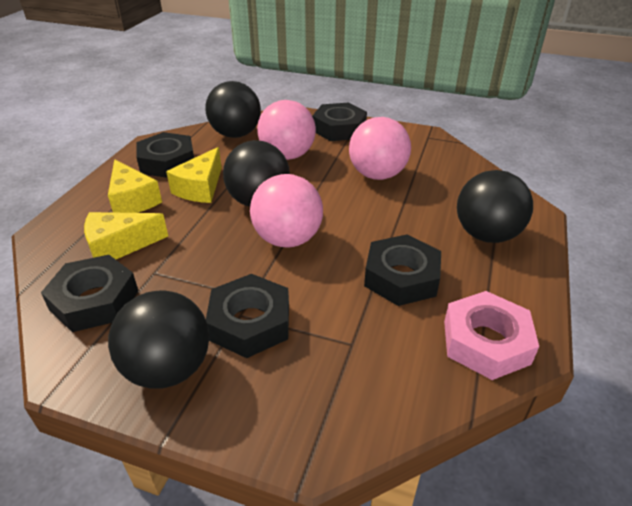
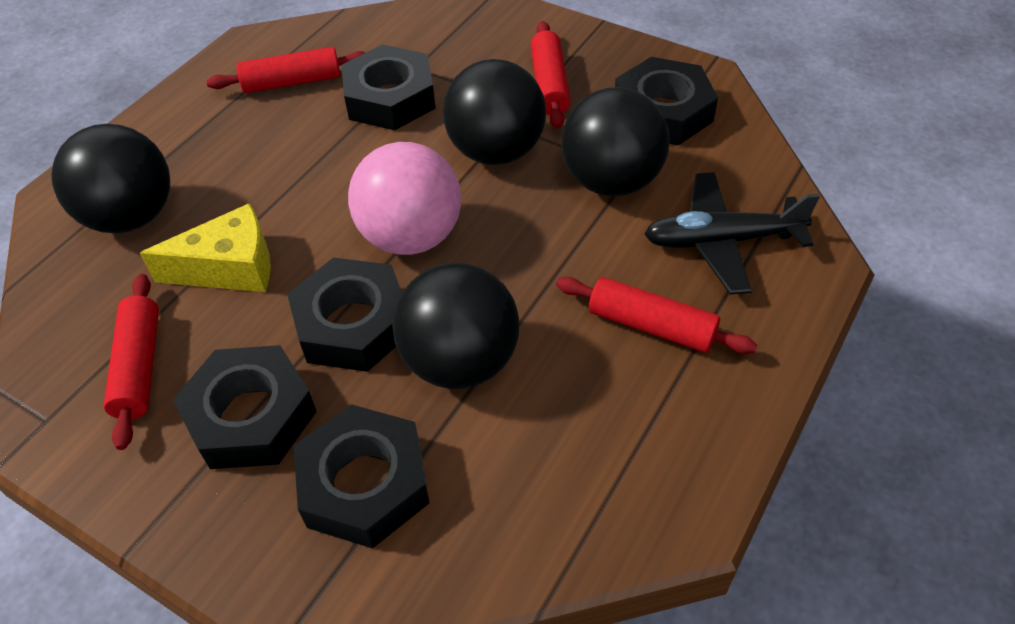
black plane: none = 0 -> [644,172,820,294] = 1
pink ball: [250,174,323,248] [257,100,316,160] [349,117,411,180] = 3 -> [348,142,461,255] = 1
pink nut: [444,291,539,380] = 1 -> none = 0
red rolling pin: none = 0 -> [104,274,159,450] [206,47,366,93] [531,21,570,129] [556,277,757,354] = 4
yellow cheese: [84,212,168,259] [108,159,162,213] [166,147,222,203] = 3 -> [140,203,271,292] = 1

